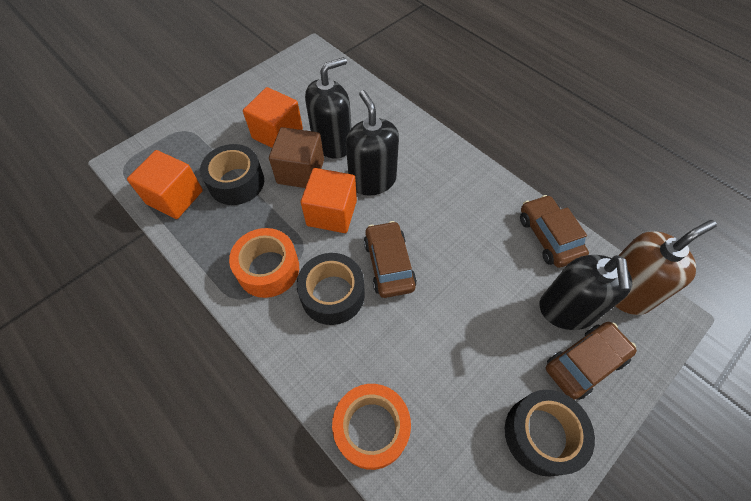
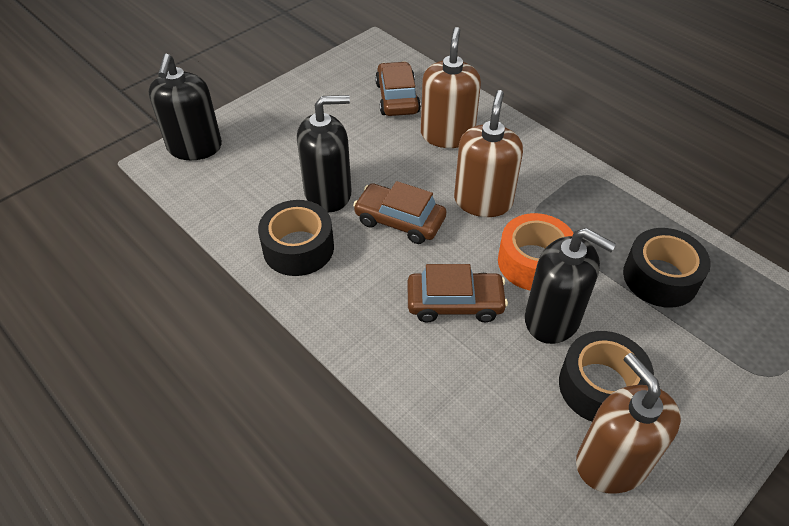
brown cube: [269,127,324,188] = 1 -> none = 0
brown soap dispenser: [616,220,717,315] = 1 -> [421,27,481,148] [454,90,523,217] [576,353,681,494] = 3
orange cube: [127,150,203,219] [243,87,303,148] [301,168,357,233] = 3 -> none = 0
orange tape: [229,228,299,298] [332,384,411,470] = 2 -> [498,213,573,291] = 1

